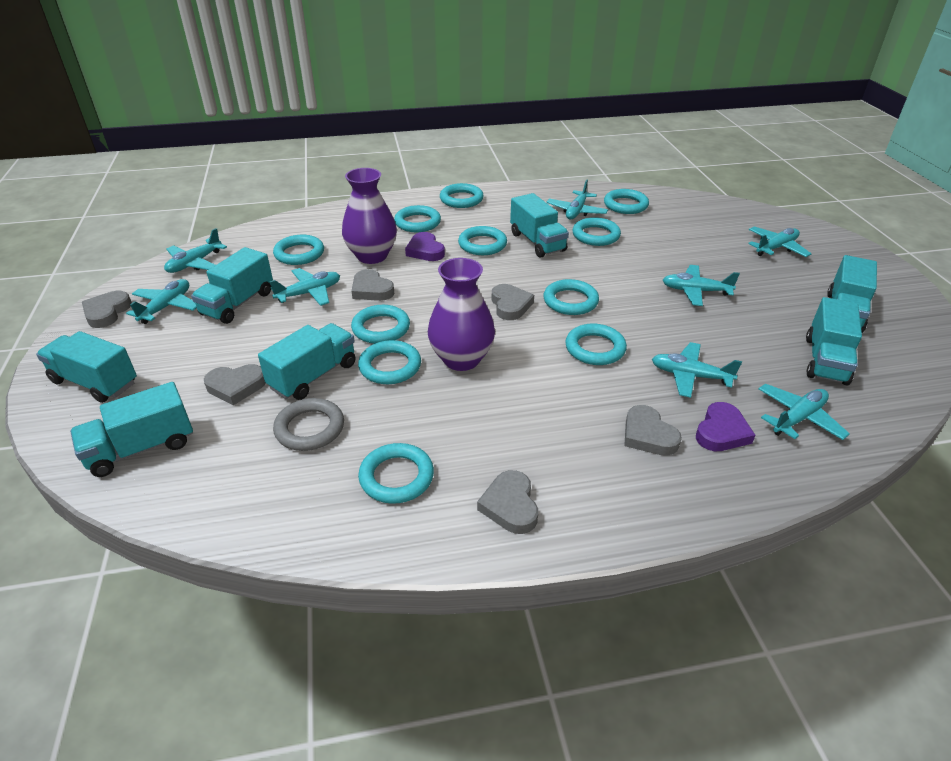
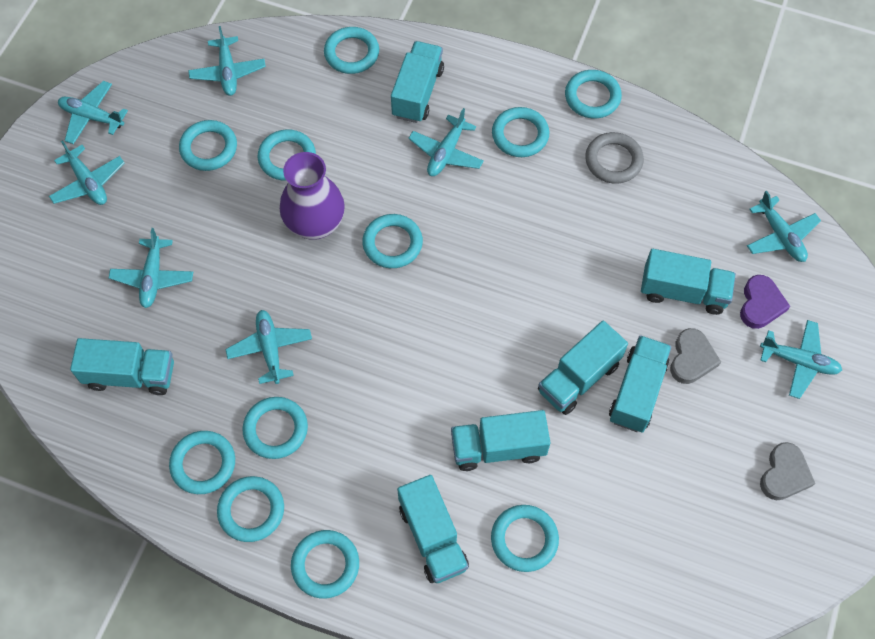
grey heart: [82,291,132,328] [204,364,266,405] [351,269,394,301] [477,470,538,534] [492,284,534,320] [624,405,682,456] = 6 -> [670,328,721,384] [760,442,815,500] = 2
purple heart: [405,232,445,261] [696,402,755,451] = 2 -> [740,275,790,329] = 1
purple vase: [342,168,397,264] [428,258,495,371] = 2 -> [280,152,345,240] = 1

